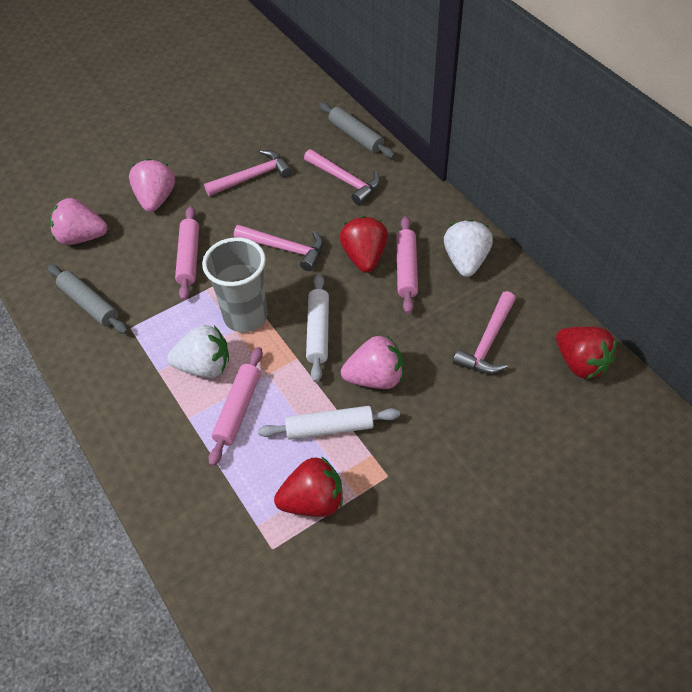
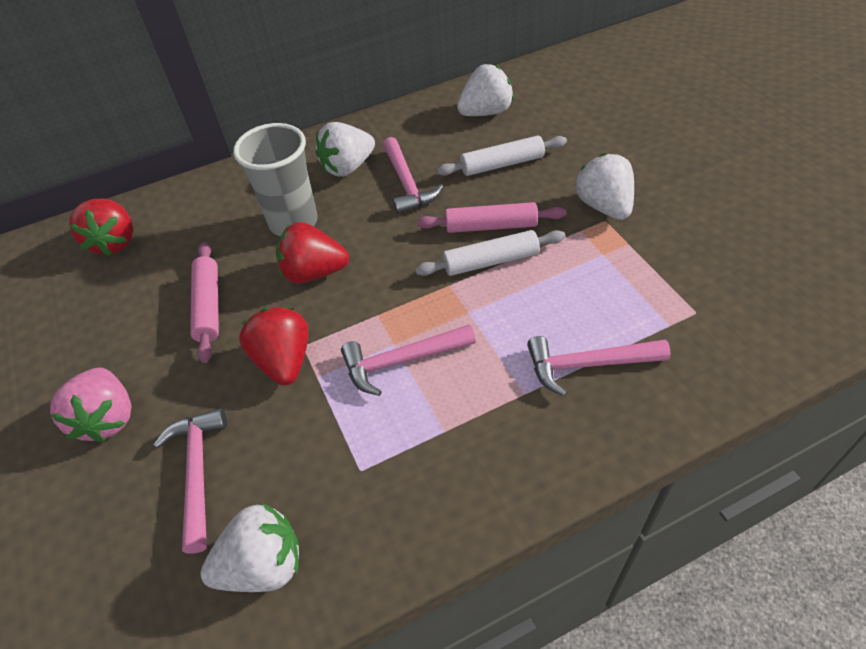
grey rolling pin: [48,264,128,334] [319,102,395,158] = 2 -> none = 0
pink rolling pin: [175,206,199,300] [209,347,263,466] [396,216,418,314] = 3 -> [190,242,219,363] [417,202,566,233] = 2
pink strawberry: [50,198,107,245] [129,159,175,212] [341,335,403,389] = 3 -> [50,368,131,443] = 1
white strawberry: [167,325,229,378] [444,219,493,277] = 2 -> [201,503,299,592] [316,122,375,177] [457,64,514,116] [575,153,634,220] = 4

